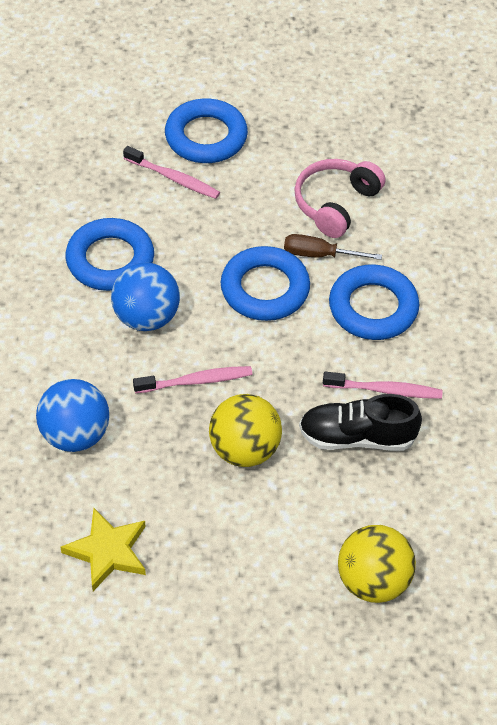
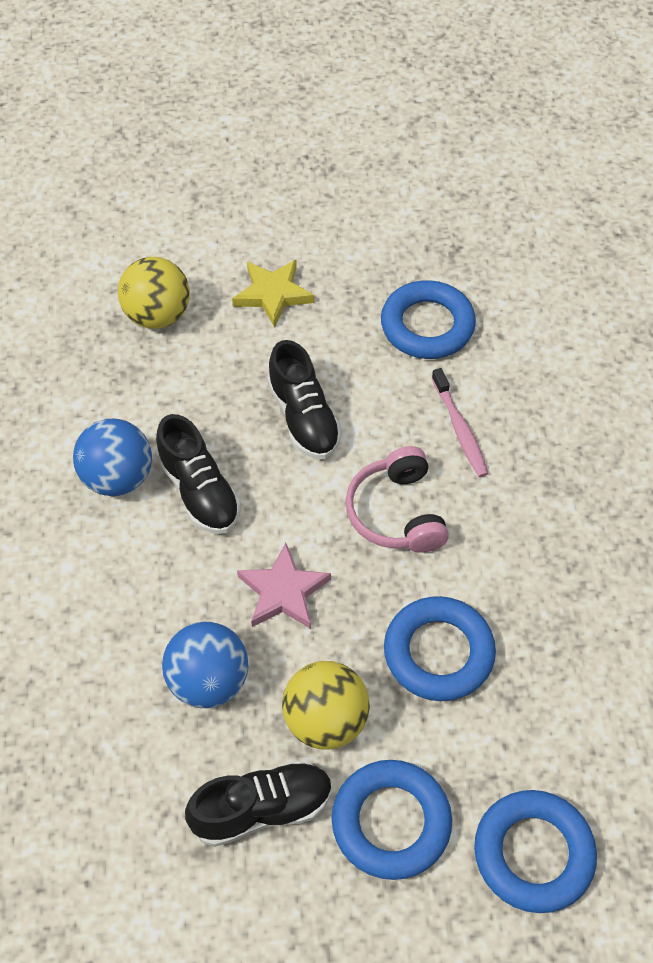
black shoe: [299,394,422,451] = 1 -> [156,414,241,534] [185,761,333,847] [267,340,342,459] = 3
brown screwdriver: [284,234,382,260] = 1 -> none = 0
pink star: none = 0 -> [237,543,331,629] = 1
pink toothbrush: [123,146,220,199] [133,366,253,393] [323,372,443,399] = 3 -> [432,368,489,477] = 1

